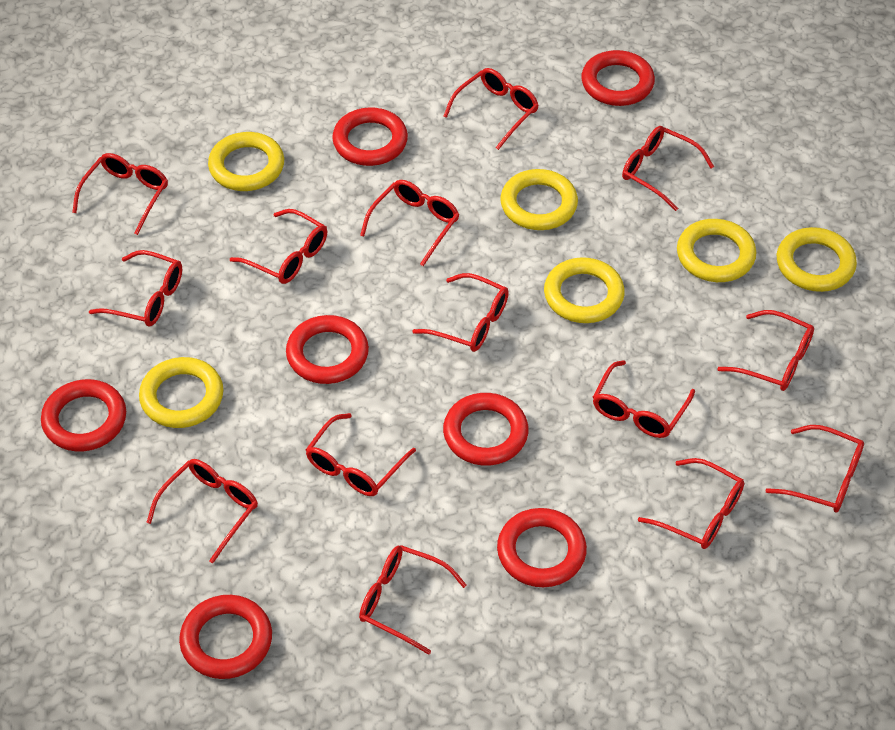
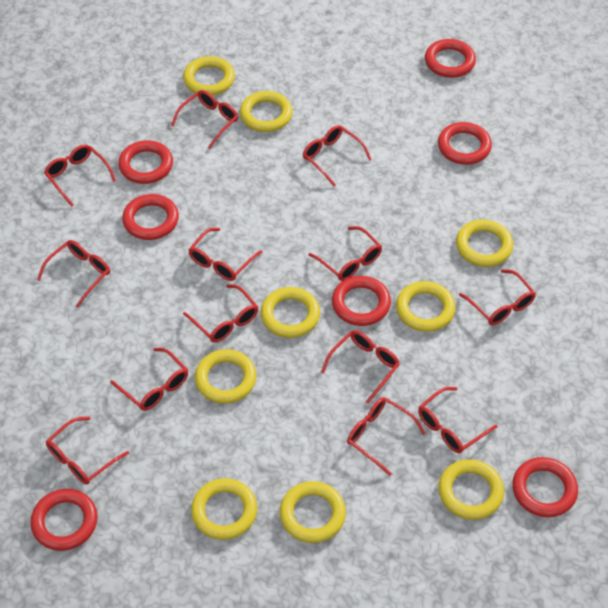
red glasses: [72,153,168,235] [89,250,182,327] [146,459,258,563] [230,209,327,284] [306,413,416,496] [359,545,467,655] [360,180,459,266] [413,273,509,352] [443,68,539,150] [593,360,695,438] [622,126,714,211] [638,458,744,549] [717,310,814,391] [765,425,864,513] = 14 -> [37,240,110,308] [44,144,116,207] [46,416,129,485] [110,348,188,411] [171,90,238,149] [183,284,258,342] [189,228,262,281] [303,125,372,186] [308,226,382,281] [321,330,400,404] [347,397,426,476] [418,387,497,453] [459,269,536,325] = 13
yellow ring: [139,357,224,428] [208,132,284,191] [500,169,578,230] [544,257,625,323] [677,219,756,282] [777,227,857,292] = 6 -> [183,56,235,95] [191,478,257,540] [195,349,256,404] [240,91,293,132] [261,287,320,338] [280,481,346,543] [396,281,456,332] [438,459,504,520] [456,219,513,267] = 9

